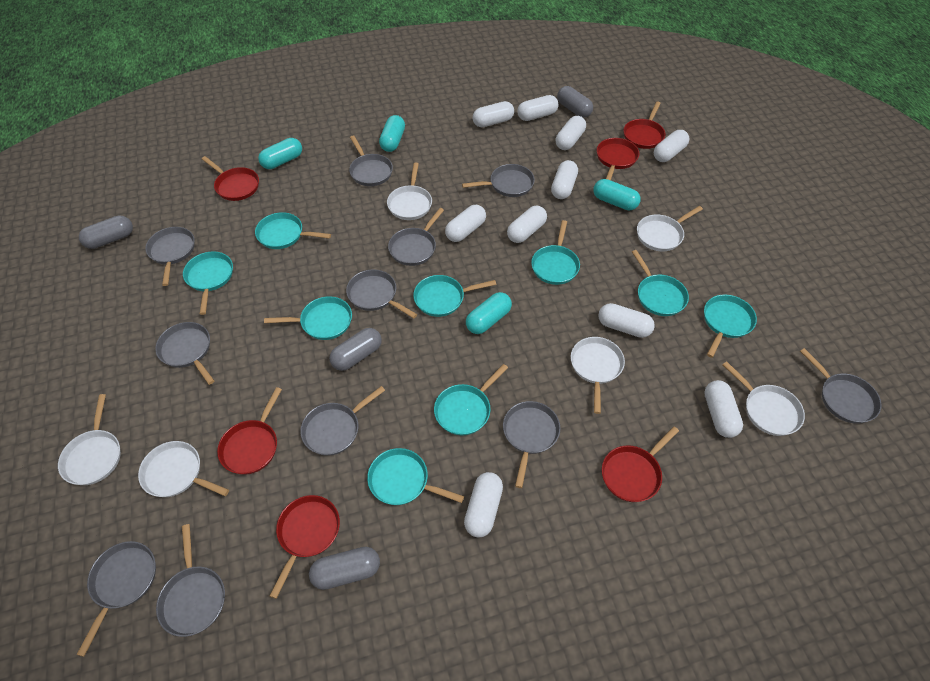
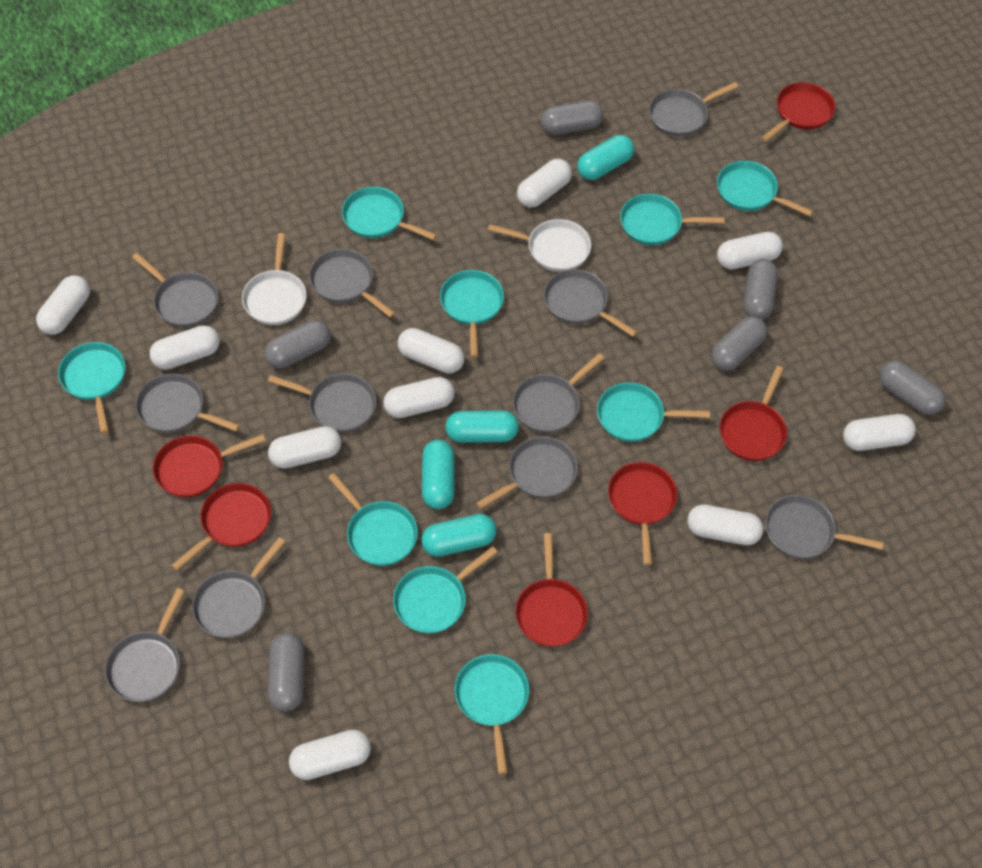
grey capsule: [79,216,133,249] [309,547,380,590] [329,328,382,371] [557,86,593,118] = 4 -> [264,320,331,369] [268,633,304,712] [541,101,604,135] [711,316,767,371] [743,259,778,320] [879,361,946,415] = 6
white pan: [58,394,121,485] [138,441,229,497] [387,162,432,220] [571,337,625,414] [637,206,703,251] [723,361,805,436] = 6 -> [242,233,307,325] [488,219,591,272] = 2

